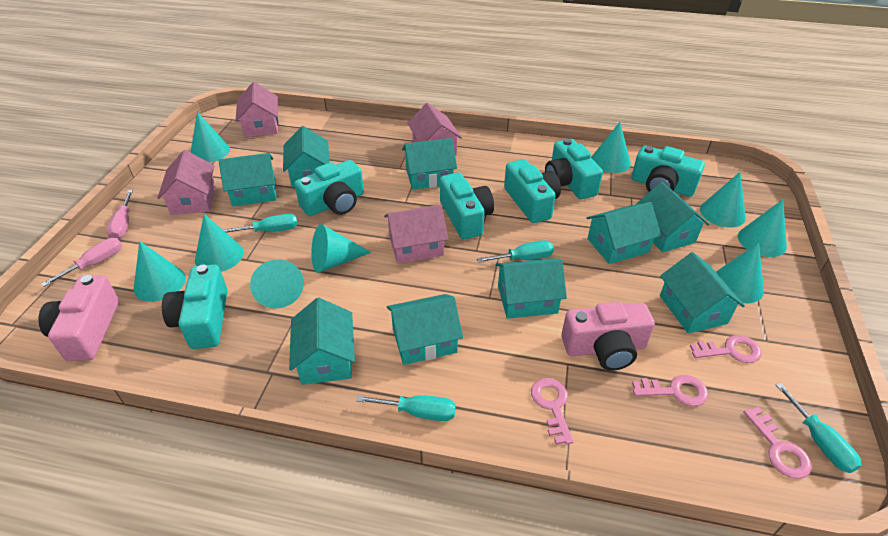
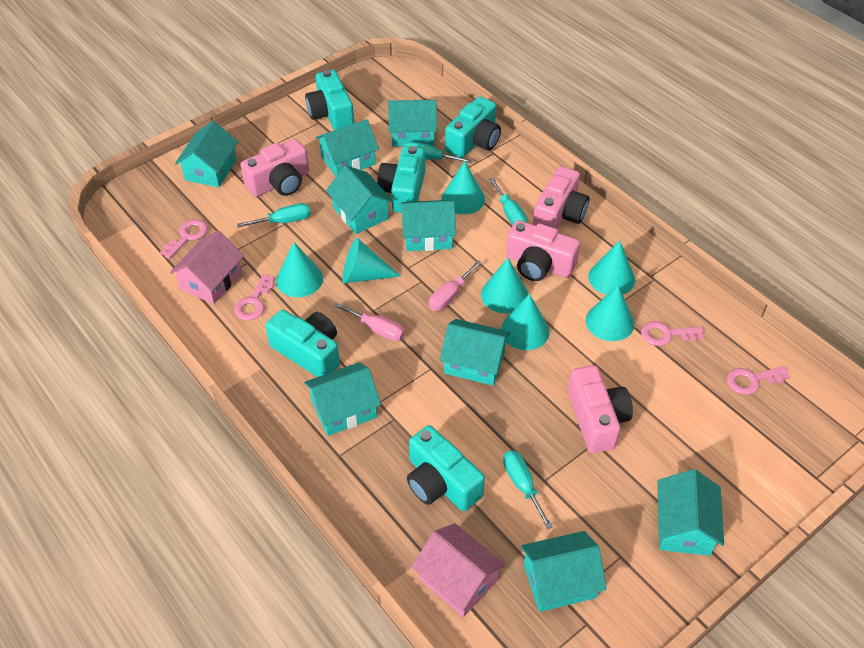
pink camera: [38,275,119,361] [561,301,655,371] = 2 -> [241,139,309,197] [506,220,580,281] [533,166,589,229] [568,365,633,453] = 4
pink house: [157,150,215,215] [235,82,278,137] [384,205,448,264] [407,103,462,156] = 4 -> [170,231,244,304] [412,523,506,617] = 2
turquoise camera: [162,264,227,349] [295,160,364,216] [440,173,494,239] [504,159,561,223] [545,138,603,199] [632,146,705,197] = 6 -> [265,309,340,377] [305,70,354,130] [377,146,425,213] [407,425,485,511] [445,97,501,158] = 5
turquoise cone: [134,241,186,302] [190,112,230,163] [195,214,244,272] [250,259,304,308] [311,224,371,273] [591,122,631,173] [700,172,746,228] [716,243,764,303] [738,199,787,257] = 9 -> [276,242,323,297] [342,238,401,283] [442,161,485,215] [481,258,528,313] [501,294,550,350] [586,285,634,341] [588,241,635,295] = 7

